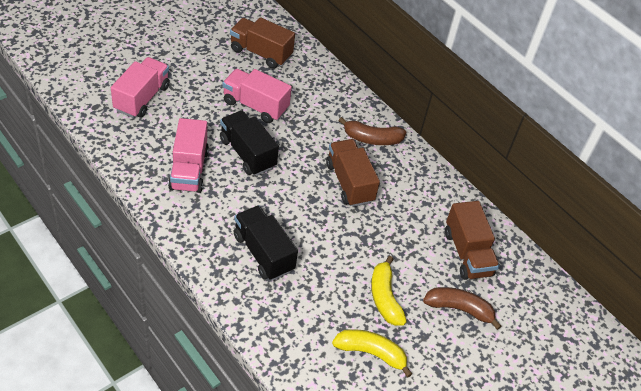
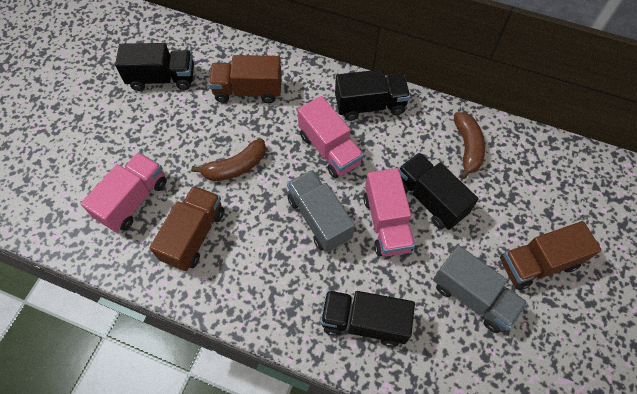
black truck: [220,111,279,176] [234,205,298,280] = 2 -> [115,43,194,91] [321,290,415,347] [335,69,410,121] [399,152,478,230] = 4
grey truck: none = 0 -> [287,170,355,252] [433,245,528,333] = 2
yellow banana: [332,329,412,377] [371,256,407,326] = 2 -> none = 0

